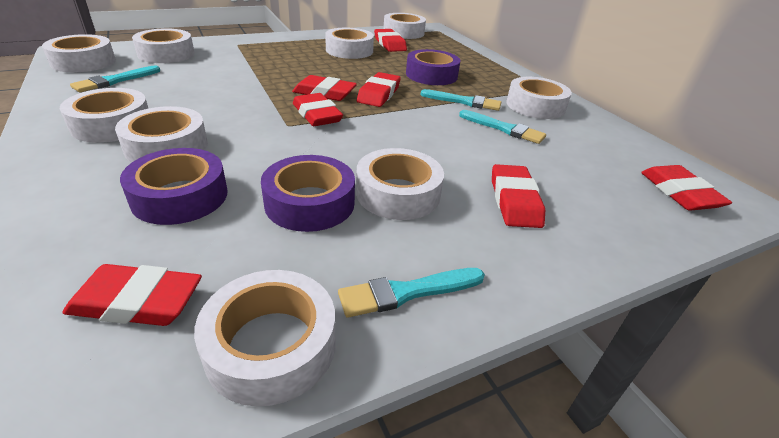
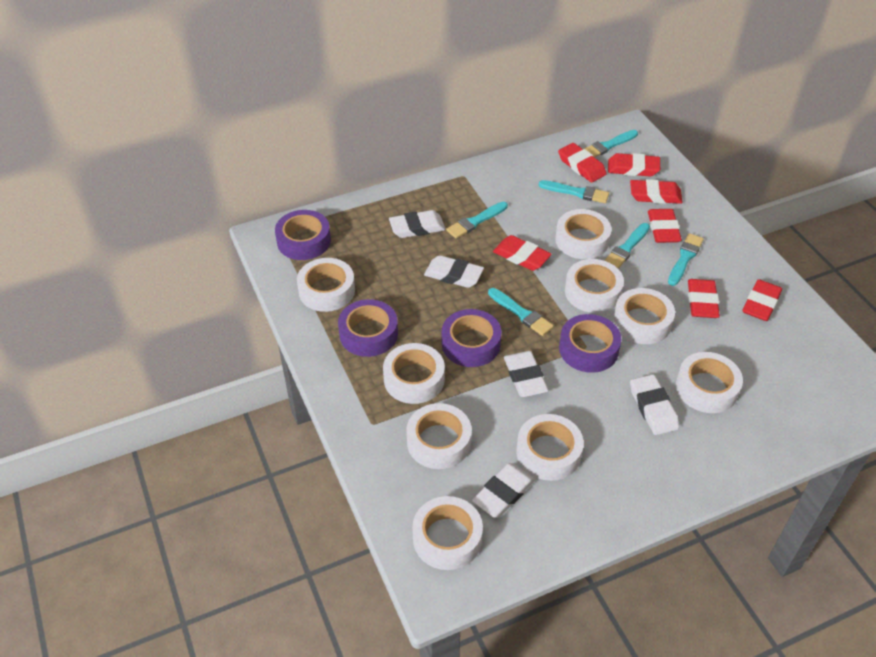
purple tape: [120,148,228,225] [261,155,355,232] [406,49,460,85] = 3 -> [275,210,331,260] [338,299,398,357] [442,309,502,367] [559,314,621,373] = 4
turquoise brush: [70,66,160,92] [338,268,485,318] [421,89,501,111] [459,110,546,144] = 4 -> [446,202,508,238] [488,288,554,336] [539,180,609,203] [584,130,638,157] [604,223,650,268] [668,233,704,286] = 6
white eraser: none = 0 -> [389,210,446,238] [424,255,484,288] [472,463,535,518] [504,351,549,397] [630,374,679,435] = 5

